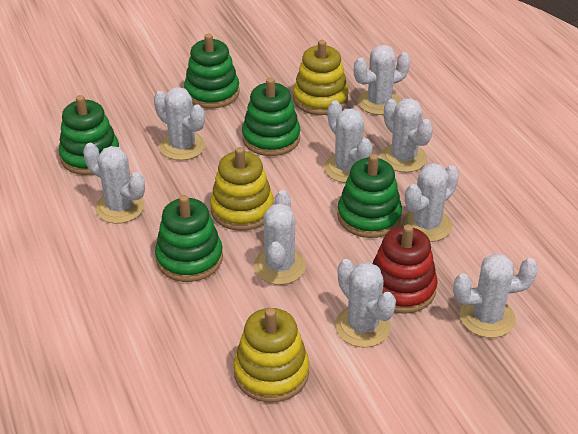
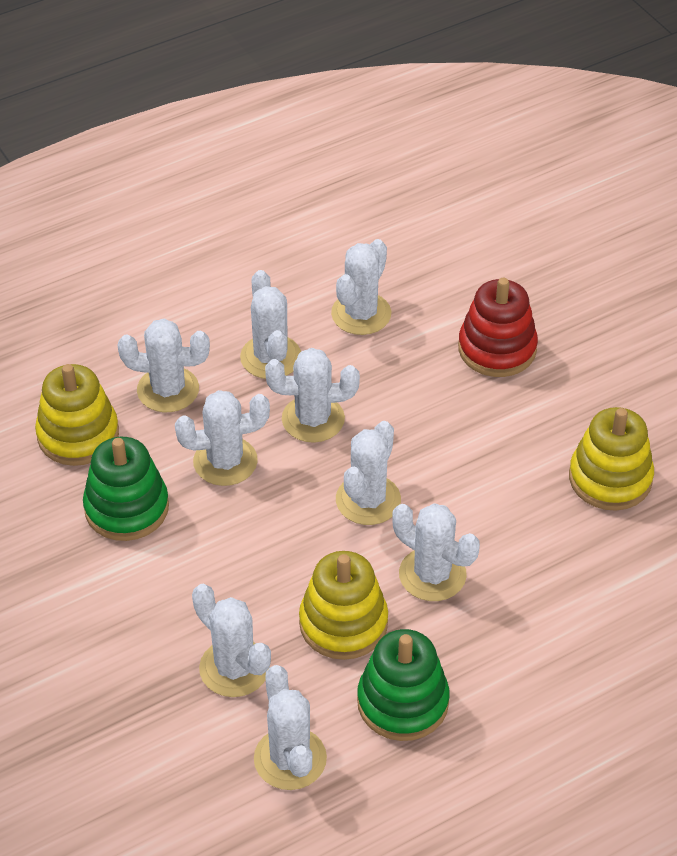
green stacking toy: [59,95,119,175] [155,195,223,282] [184,34,240,108] [242,78,300,156] [337,154,402,238] = 5 -> [83,437,169,541] [357,629,449,741] = 2

